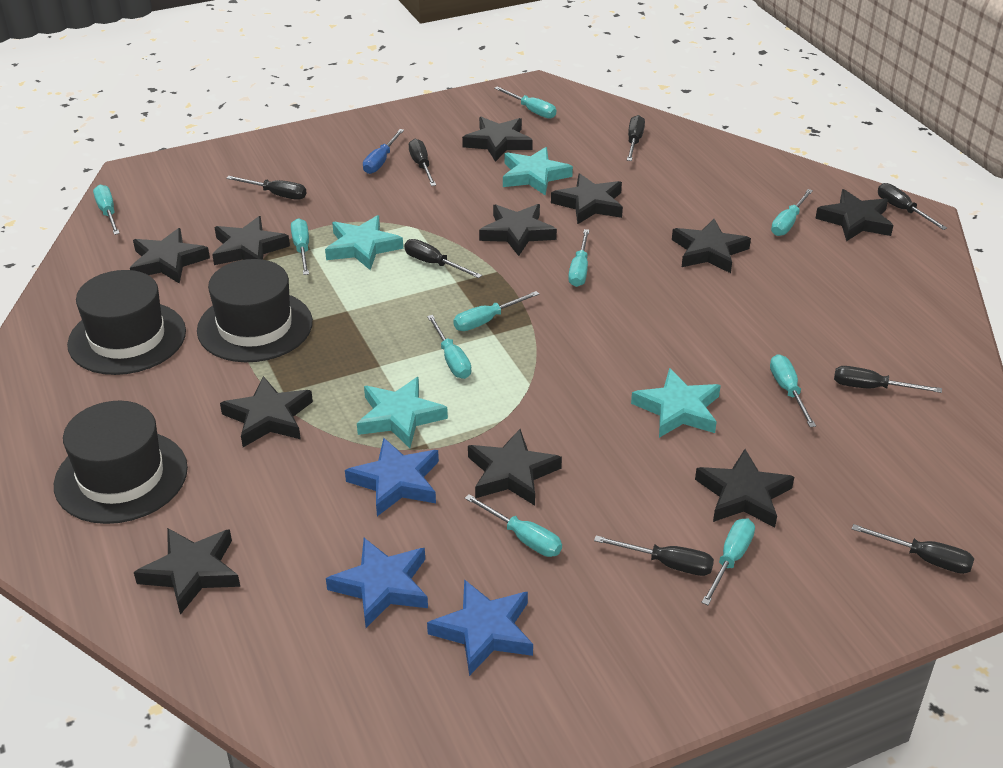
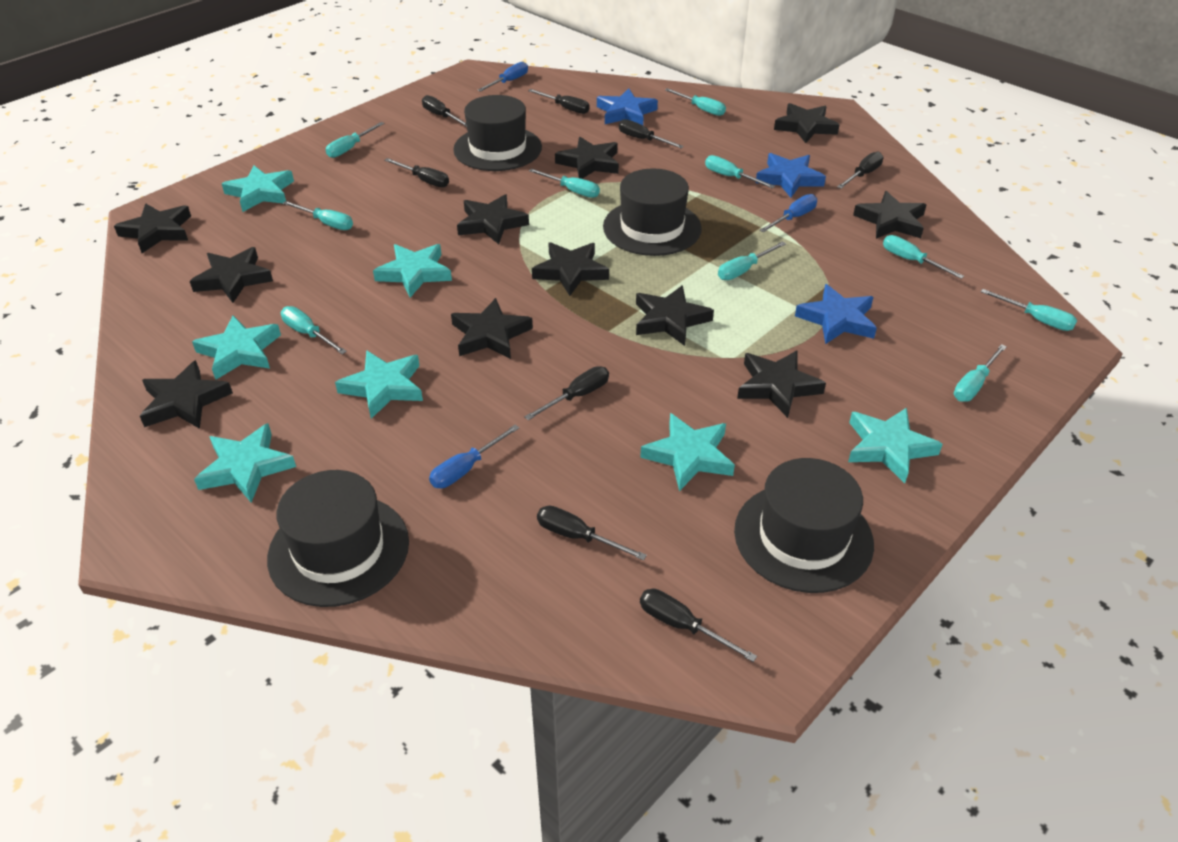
black hat: [54,401,188,524] [67,270,186,375] [197,259,313,362] = 3 -> [267,470,409,607] [453,95,542,171] [603,168,702,256] [734,458,874,593] = 4
blue screwdriver: [363,129,404,174] = 1 -> [429,425,519,488] [478,62,528,92] [759,194,817,233] = 3
turquoise star: [325,215,403,270] [357,377,448,448] [503,147,573,196] [631,368,721,438] = 4 -> [192,315,281,380] [194,423,296,503] [222,165,294,212] [335,350,423,419] [373,244,452,297] [640,413,735,491] [848,408,943,483] = 7

